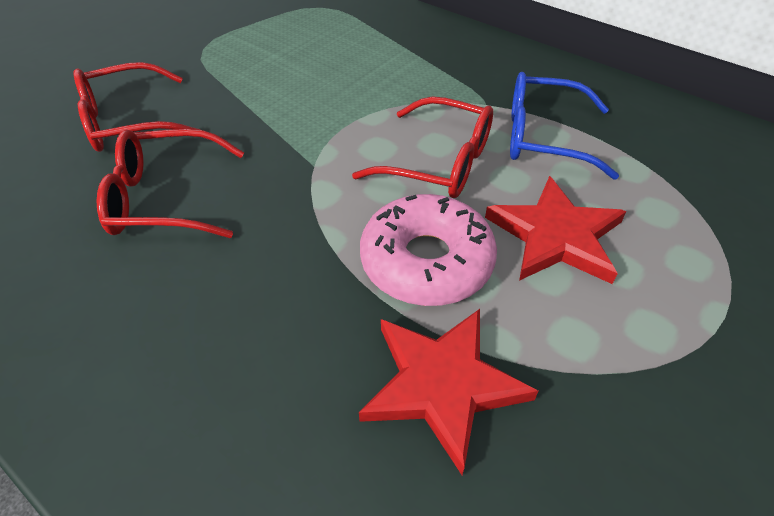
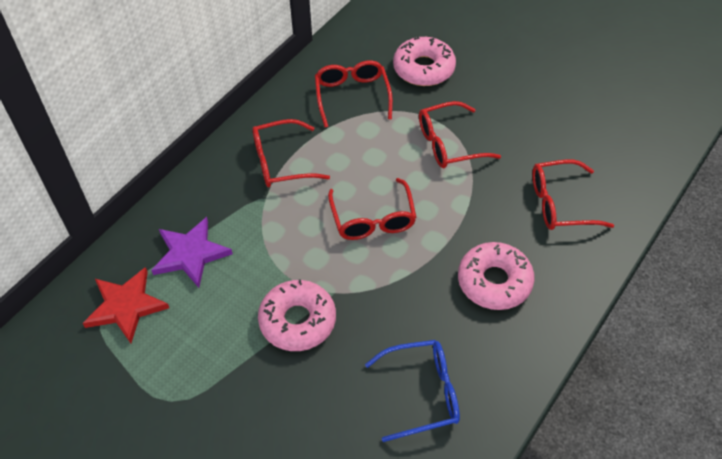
pink donut: [360,194,497,306] = 1 -> [258,279,336,351] [393,37,456,86] [458,242,534,310] = 3
purple star: none = 0 -> [151,217,233,288] = 1
red glasses: [73,62,201,152] [97,129,244,238] [352,96,493,198] = 3 -> [252,119,330,187] [315,61,393,128] [328,178,416,240] [419,101,501,168] [532,160,614,230] = 5
red star: [359,309,538,475] [485,176,626,284] = 2 -> [83,267,169,343] = 1

